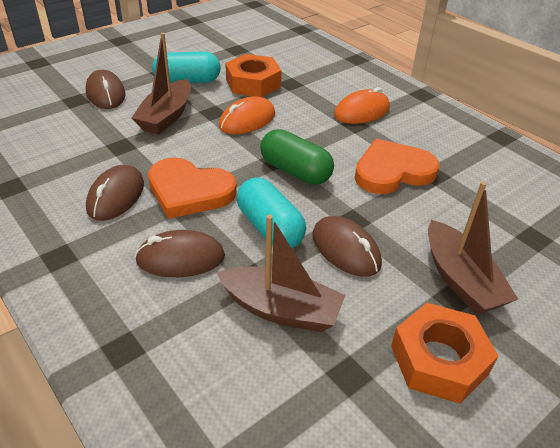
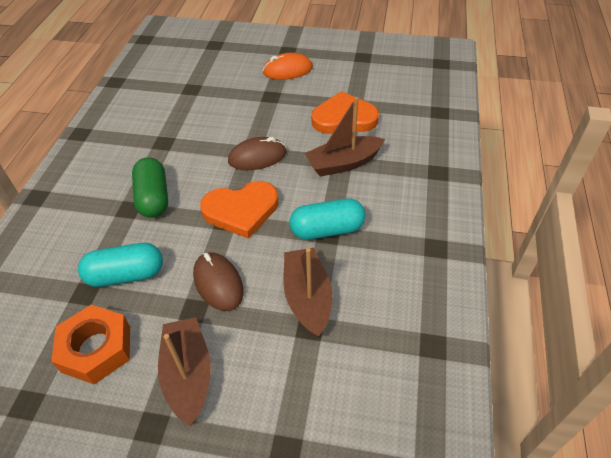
brown mouse: [85,70,126,109] [86,165,144,221] [135,230,225,277] [312,216,382,277] = 4 -> [193,252,244,311] [228,137,286,170] = 2
orange mouse: [219,97,275,134] [334,87,390,124] = 2 -> [263,53,313,80] = 1
orange nut: [225,54,282,97] [391,303,498,404] = 2 -> [51,305,130,384] = 1

